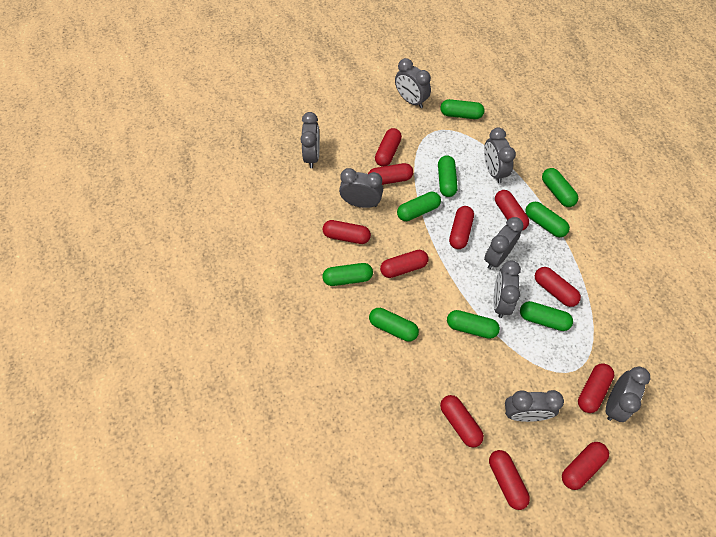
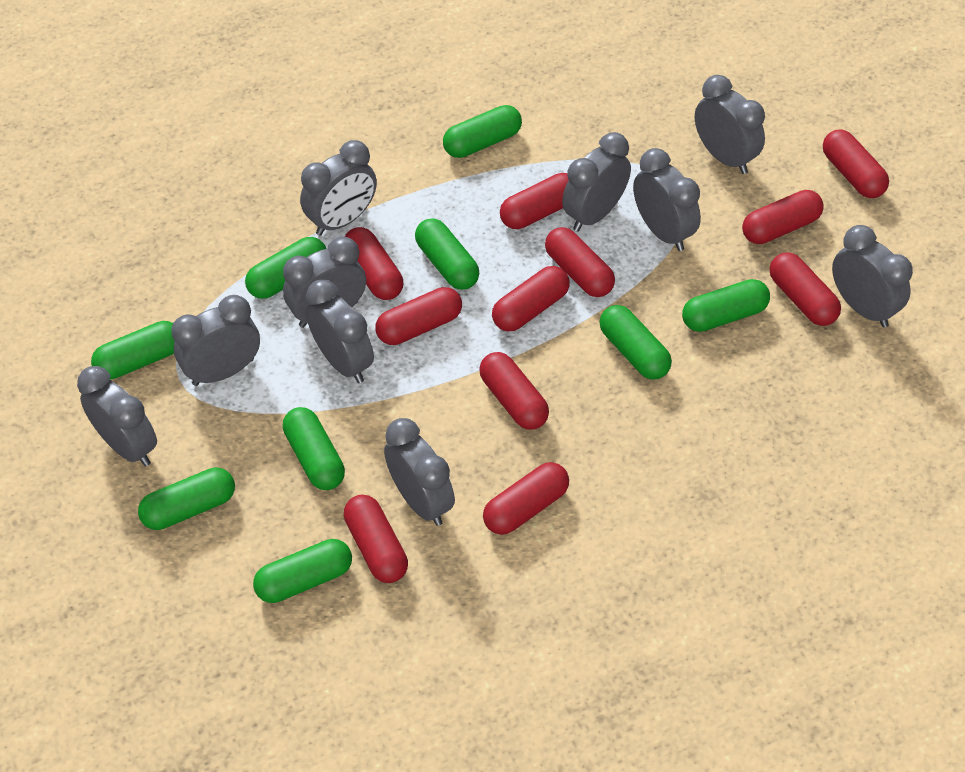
grey clock: [300,112,320,168] [339,168,383,208] [395,58,431,108] [484,127,516,183] [484,217,524,269] [493,260,521,318] [505,390,564,422] [606,367,651,422] = 8 -> [77,366,157,466] [171,295,260,386] [283,236,366,328] [300,140,377,236] [306,279,374,383] [384,418,455,526] [562,132,631,232] [633,148,701,251] [695,75,765,174] [832,225,913,327] = 10

